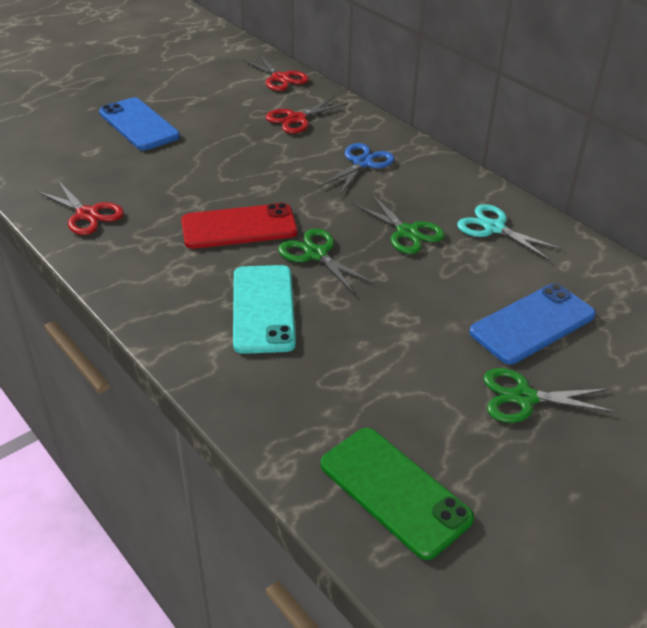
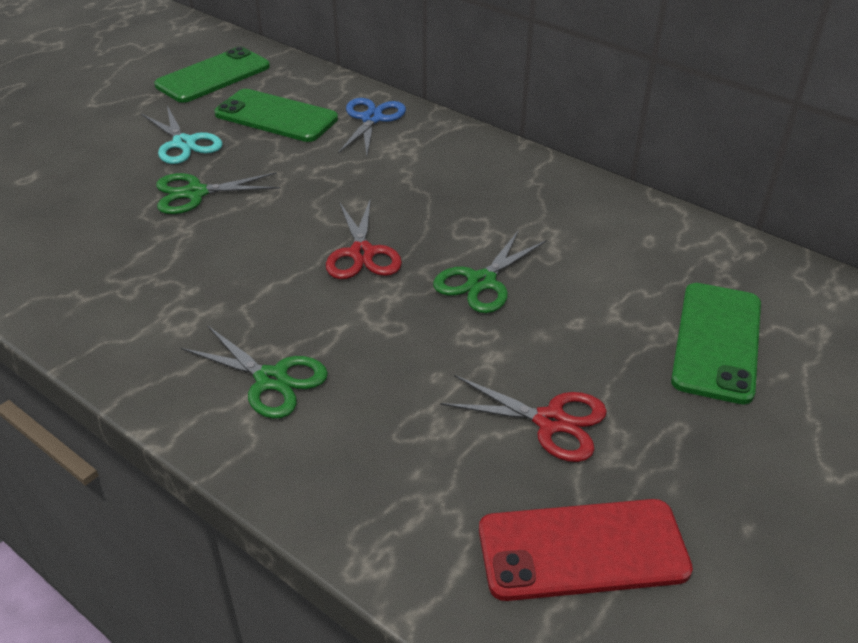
blue phone: [99,97,180,150] [469,283,596,364] = 2 -> none = 0
green phone: [320,428,474,560] = 1 -> [154,47,270,103] [214,89,338,142] [671,283,761,405] = 3
red scissors: [37,181,124,235] [242,54,309,91] [266,96,348,134] = 3 -> [326,198,402,279] [440,375,607,462] = 2
turquoise phone: [233,265,296,354] = 1 -> none = 0

